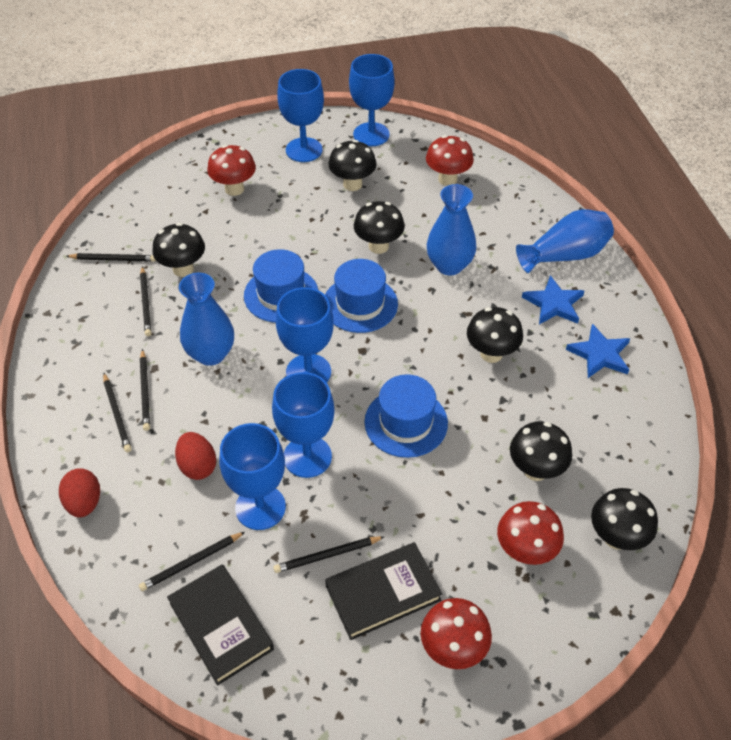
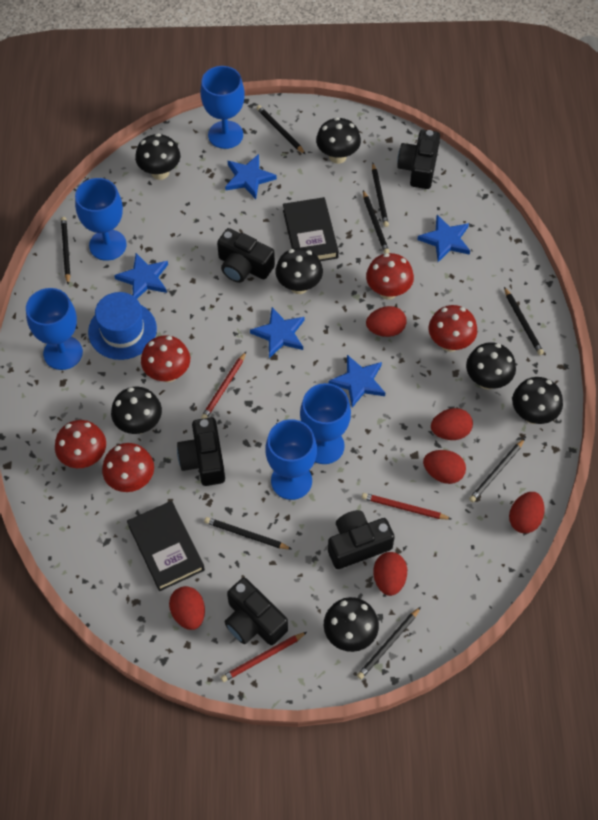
black camera: none = 0 -> [177,417,225,486] [217,228,275,283] [225,578,288,645] [328,510,395,569] [397,130,440,189] = 5
black mushroom: [153,223,205,277] [328,140,377,191] [354,201,405,254] [467,307,523,363] [510,422,572,481] [591,488,658,550] = 6 -> [111,387,162,434] [135,133,180,180] [275,248,323,294] [316,117,361,164] [324,597,379,652] [466,342,516,390] [512,377,563,424] = 7
black pencil: [66,253,156,261] [103,373,132,452] [139,532,245,591] [140,266,152,336] [140,349,150,431] [273,536,384,573] = 6 -> [61,217,71,285] [204,517,292,550] [256,105,305,154] [357,607,421,679] [363,190,390,254] [372,163,389,227] [469,438,525,502] [504,287,544,355] = 8
blue hat: [244,249,318,323] [325,259,398,333] [364,374,448,458] = 3 -> [88,292,157,360] = 1
blue star: [522,275,584,324] [566,324,630,378] = 2 -> [114,253,168,299] [225,154,277,199] [250,307,305,358] [329,355,385,408] [417,215,470,262] = 5
blue vase: [179,273,234,366] [427,184,477,275] [516,209,614,273] = 3 -> none = 0
red egg: [59,468,100,518] [175,432,216,480] = 2 -> [169,586,205,630] [366,306,407,337] [373,552,407,596] [423,450,466,484] [431,408,473,440] [509,492,545,533] = 6
red mushroom: [207,145,256,196] [421,598,492,669] [426,135,474,186] [497,501,564,565] = 4 -> [55,420,106,468] [102,443,154,492] [141,335,190,382] [366,253,414,300] [429,305,477,352] = 5
red pencil: none = 0 -> [201,352,246,419] [221,632,307,682] [362,493,451,520] = 3

